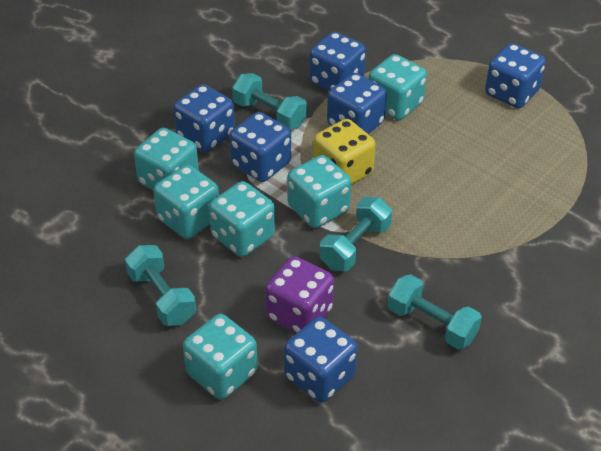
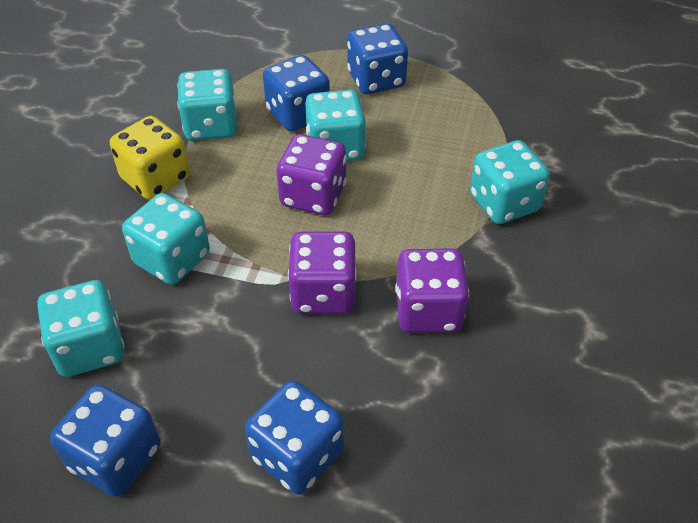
blue dice: [173,84,235,153] [229,112,291,182] [284,317,358,403] [309,31,366,91] [327,73,387,134] [485,43,546,108] = 6 -> [50,384,160,497] [245,380,344,495] [263,55,330,132] [347,23,408,94] = 4
purple dice: [265,256,334,333] = 1 -> [277,134,347,215] [288,232,357,314] [395,248,469,333] = 3
turquoise dice: [134,128,199,190] [153,165,219,239] [183,314,258,399] [209,181,275,257] [287,155,351,228] [369,54,427,120] = 6 -> [37,280,125,377] [122,193,210,285] [177,69,237,141] [305,90,366,161] [470,140,550,224] = 5
turquoise dumbbell: [125,245,196,326] [232,73,307,130] [320,197,392,271] [388,274,482,349] = 4 -> none = 0

